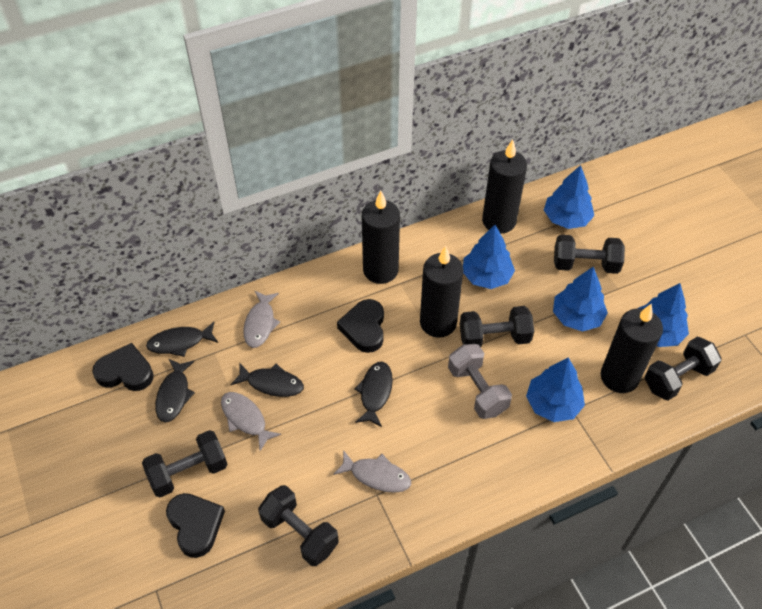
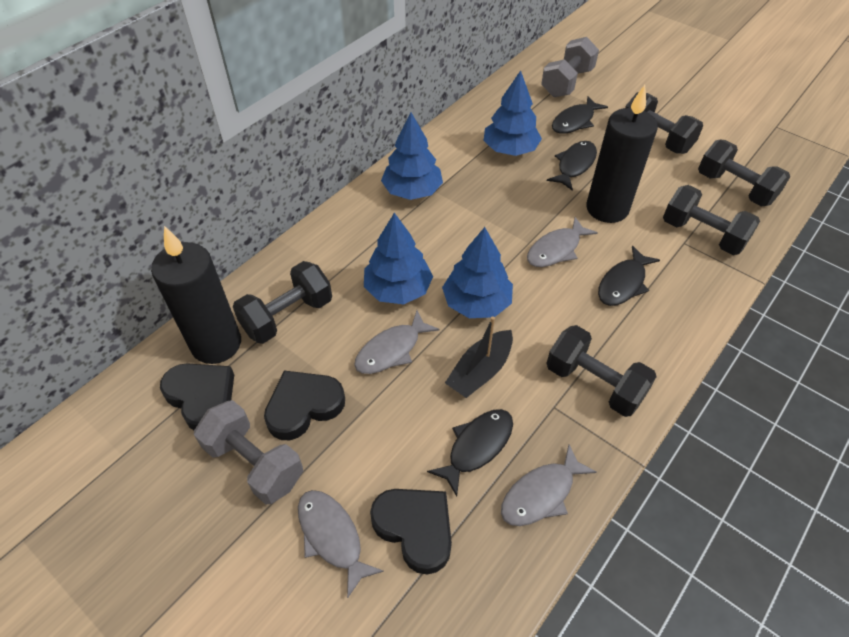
black boat: none = 0 -> [445,316,513,398] = 1
black candle: [362,191,400,284] [420,246,464,338] [482,139,527,234] [601,304,663,393] = 4 -> [151,226,241,364] [586,85,658,223] = 2
blue tree: [463,225,515,289] [526,358,585,422] [544,165,594,229] [553,267,608,332] [639,283,689,347] = 5 -> [364,213,433,304] [381,113,443,200] [442,227,513,318] [484,71,542,156] = 4
grey dumbbell: [448,344,512,419] = 1 -> [194,400,303,505] [541,37,599,97] = 2
grey fish: [221,392,281,451] [243,291,280,348] [333,450,411,493] = 3 -> [298,490,384,598] [354,310,439,374] [501,445,597,526] [527,217,598,267] = 4

